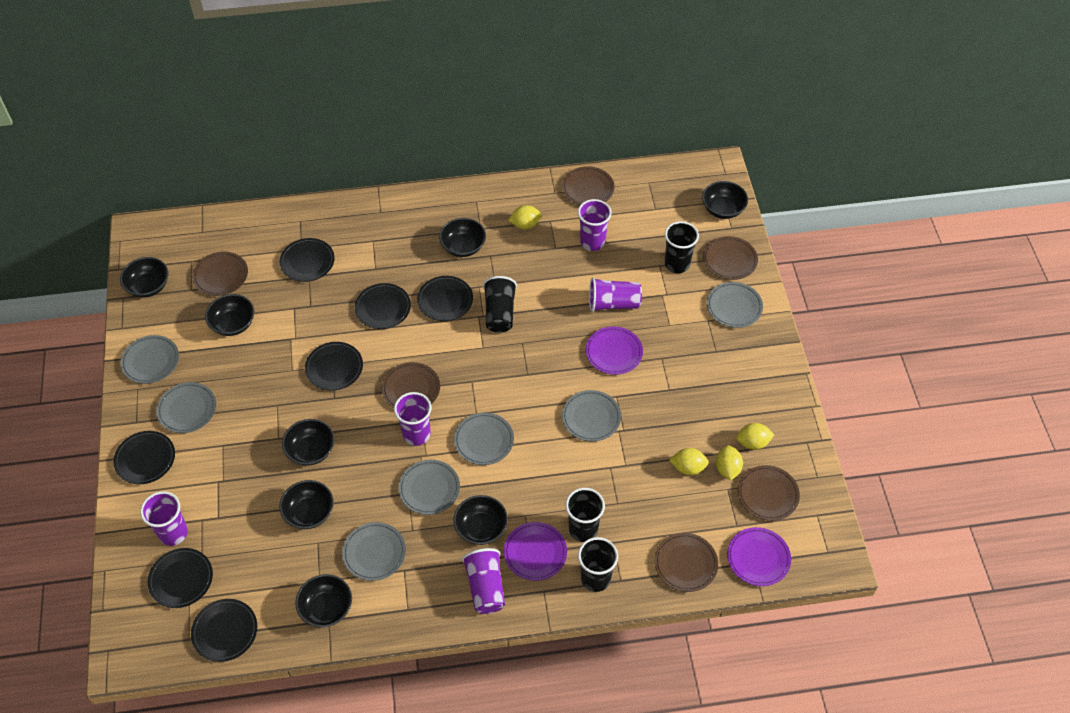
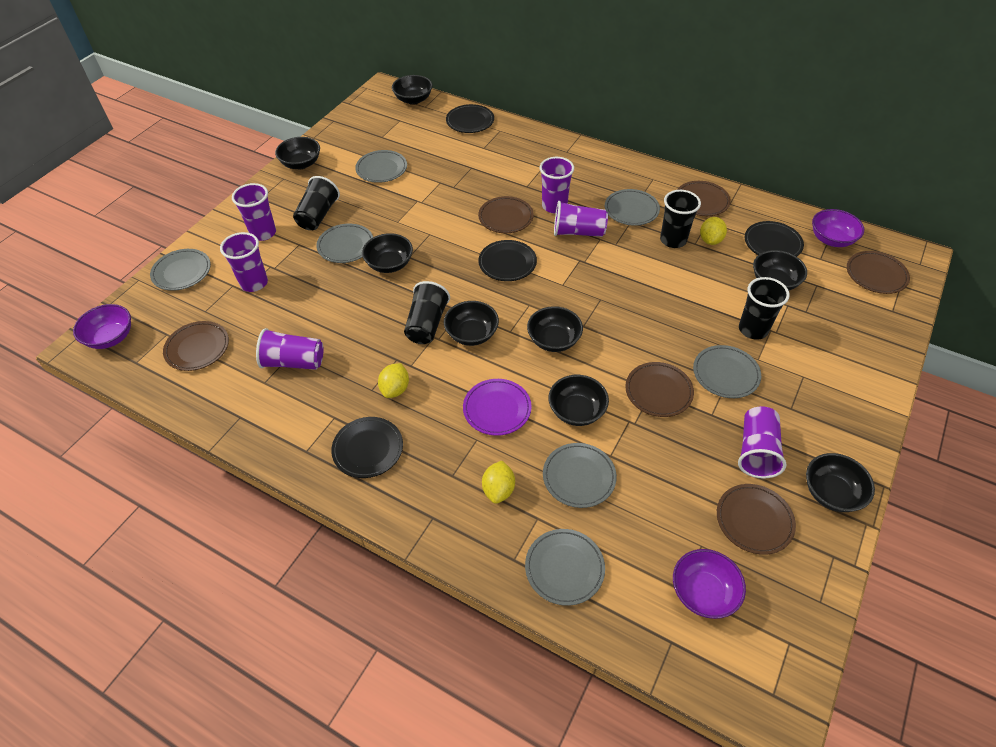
black plate: [113,431,175,484] [148,548,213,608] [191,599,257,662] [280,238,334,282] [305,342,363,391] [355,283,411,329] [417,276,473,321] = 7 -> [331,417,403,478] [446,104,494,133] [478,240,537,281] [745,221,804,257] = 4
purple bowl: none = 0 -> [73,304,131,349] [673,549,746,619] [812,209,864,247] = 3
purple cup: [140,491,188,546] [394,392,432,446] [462,548,505,614] [578,199,612,251] [589,277,642,312] = 5 -> [220,232,268,292] [232,183,276,241] [256,328,323,370] [540,157,574,213] [554,201,608,237] [738,406,787,479] = 6
purple plate: [504,522,567,581] [586,326,643,375] [727,527,791,586] = 3 -> [463,379,532,436] = 1
yellow lemon: [508,205,542,229] [669,448,709,475] [716,445,743,481] [736,423,775,450] = 4 -> [378,363,409,398] [482,461,515,504] [700,217,727,245] = 3

